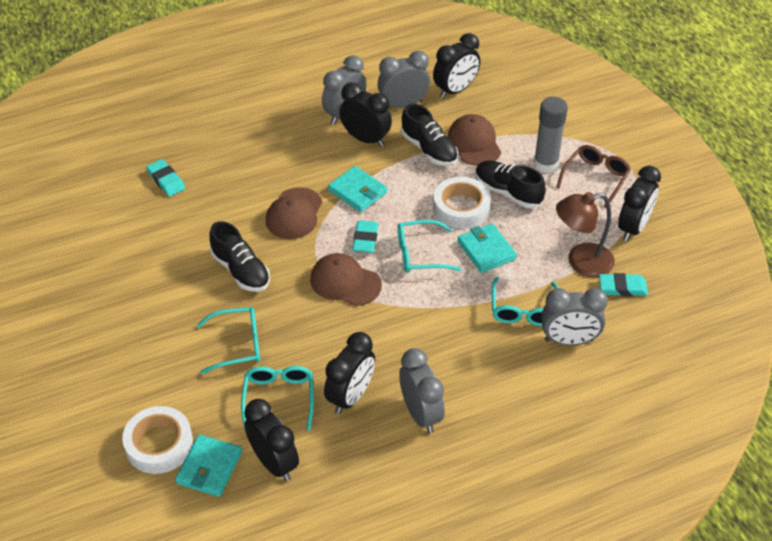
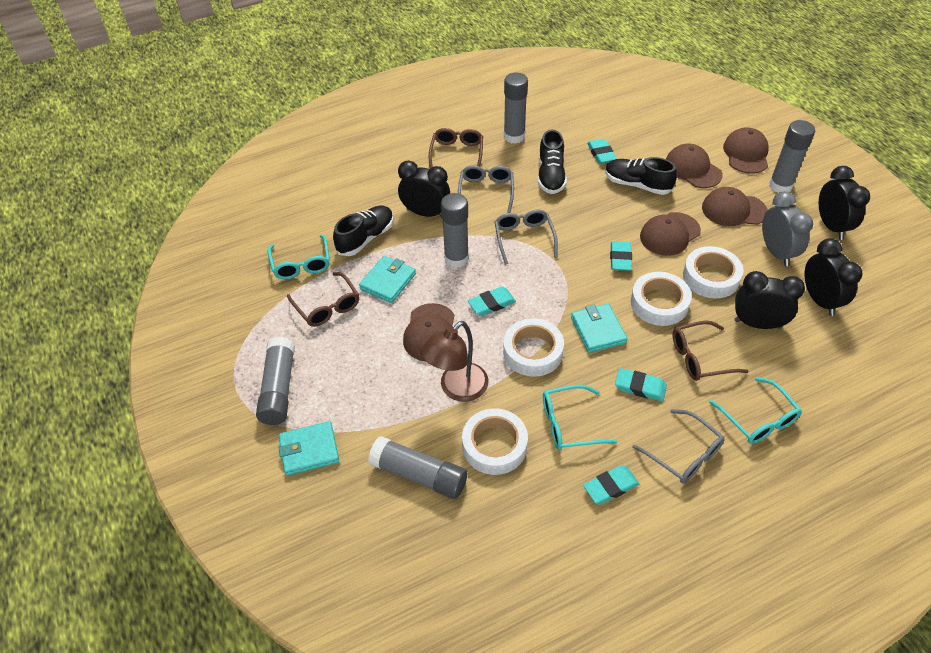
black clock: [244,399,299,481] [324,332,375,414] [339,82,392,147] [433,33,480,99] [618,166,661,241] = 5 -> [398,160,450,217] [734,271,805,329] [805,238,863,316] [819,166,870,240] = 4
brown cap: [266,187,322,239] [310,253,382,306] [448,114,501,166] = 3 -> [403,303,454,361] [640,212,701,256] [666,144,723,188] [702,187,768,226] [723,128,769,174] = 5
brown glasses: [557,145,631,208] = 1 -> [287,272,359,327] [429,128,483,168] [672,320,748,381] = 3
grey clock: [322,55,366,125] [378,51,430,108] [399,348,445,433] [541,288,608,345] = 4 -> [762,191,813,266] = 1
grey glasses: none = 0 -> [458,165,514,213] [495,210,558,265] [632,409,725,483] = 3
grey glue stick: [534,97,568,173] = 1 -> [256,337,295,425] [368,436,467,499] [441,193,469,268] [504,72,528,144] [769,120,815,193] = 5
turquoise eraser: [146,159,185,197] [352,220,378,253] [599,273,648,296] = 3 -> [468,287,516,316] [583,465,639,504] [587,138,617,164] [610,241,632,271] [615,368,667,402] = 5
turquoise glasses: [197,307,260,374] [241,366,314,432] [397,220,461,273] [492,277,558,326] = 4 -> [268,234,330,280] [543,384,617,450] [709,377,802,444] = 3
white tape: [122,406,193,474] [433,177,491,229] = 2 -> [462,408,528,475] [503,318,564,377] [631,272,692,326] [683,246,744,298] = 4

